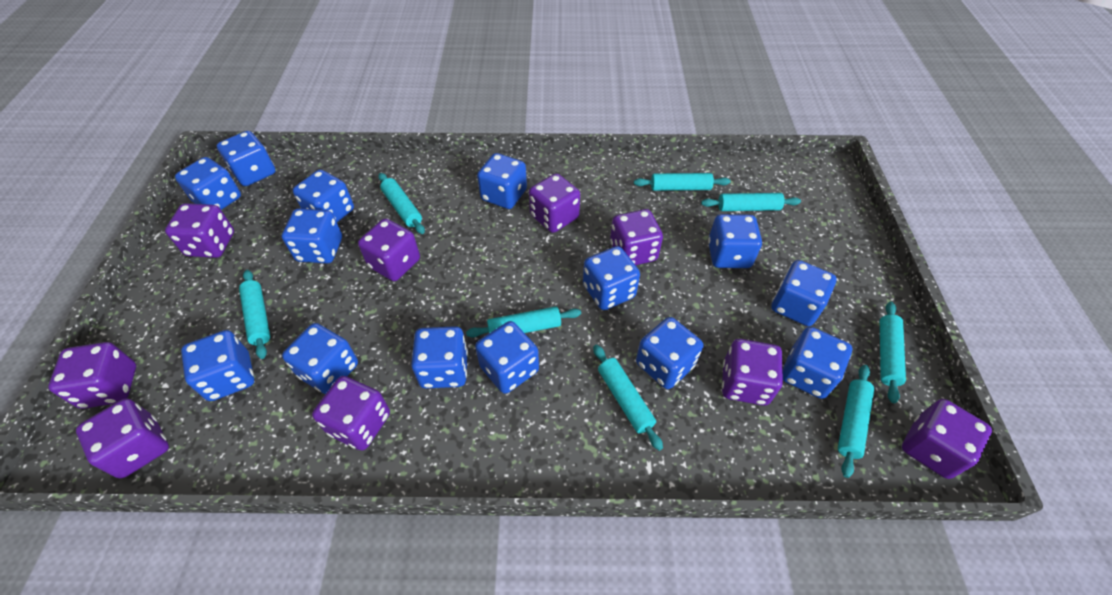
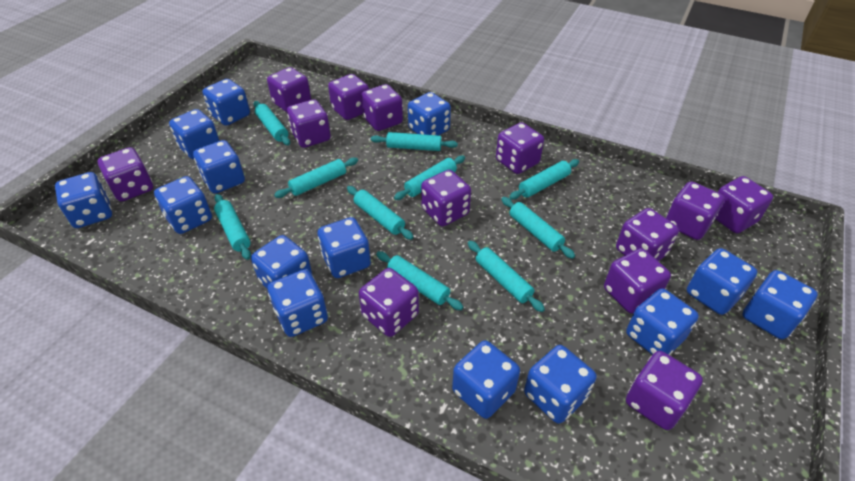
purple dice: [48,342,136,409] [76,398,169,479] [165,203,234,258] [312,376,390,451] [358,219,420,281] [529,173,580,233] [610,209,663,265] [722,339,783,406] [902,399,992,479] = 9 -> [98,147,153,202] [267,67,311,112] [287,99,331,148] [328,74,369,120] [359,268,419,337] [361,84,403,131] [421,170,471,226] [496,122,544,174] [604,248,671,314] [616,208,679,261] [626,351,703,430] [666,181,725,240] [715,176,773,233] = 13
turquoise rolling pin: [239,270,270,359] [378,173,425,234] [466,306,581,337] [593,345,663,451] [634,173,730,191] [701,193,801,211] [838,365,874,478] [880,302,906,403] = 8 -> [214,194,251,260] [254,101,290,145] [274,158,358,198] [347,186,414,240] [371,132,458,151] [376,251,463,310] [394,156,465,200] [468,241,545,312] [501,197,575,259] [509,159,579,200] = 10

